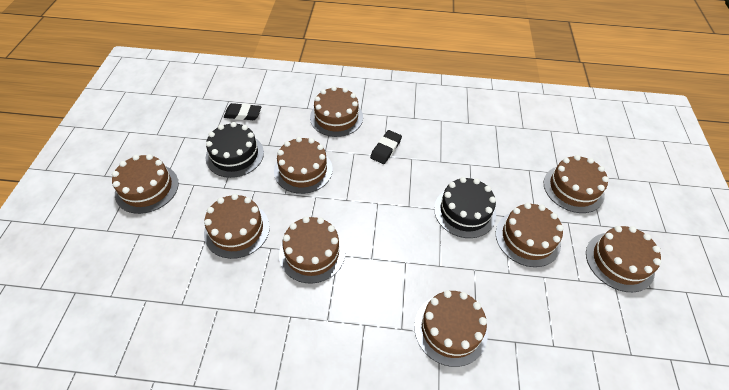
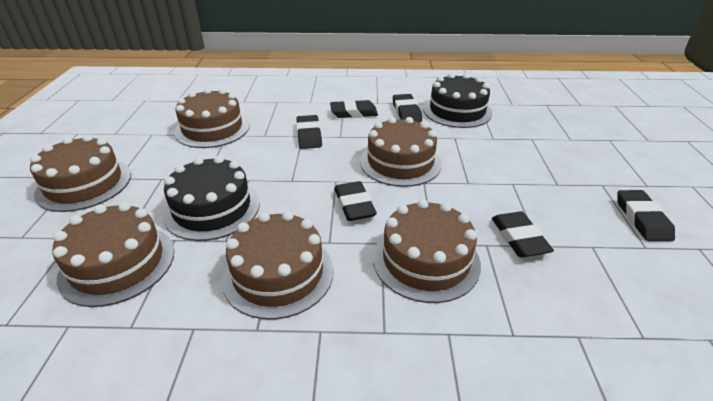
black eraser: [224,103,261,120] [370,130,402,164] = 2 -> [296,115,322,149] [330,100,378,118] [334,181,377,221] [393,94,422,122] [492,211,554,257] [617,190,675,241] = 6
brown cake: [112,154,179,214] [204,194,270,259] [274,137,333,194] [279,217,346,283] [310,86,363,137] [414,290,488,367] [496,203,564,267] [544,155,609,213] [586,226,661,292] = 9 -> [30,135,131,212] [52,202,174,307] [175,88,250,148] [222,211,334,320] [360,117,442,187] [373,199,481,303] = 6

